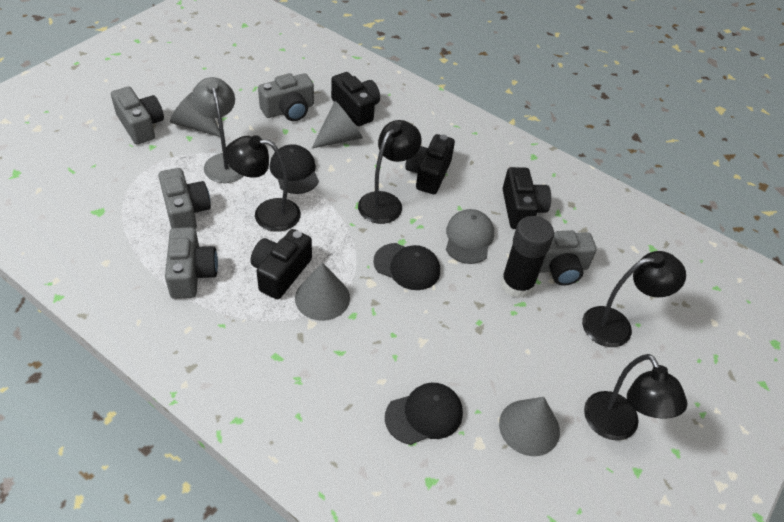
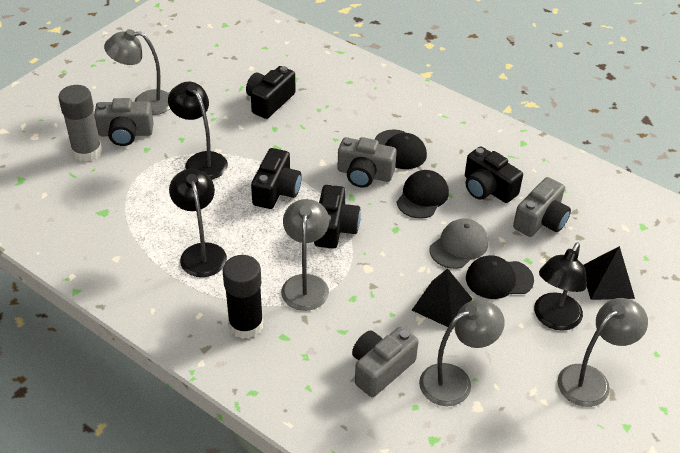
black lamp: [224,135,301,232] [358,120,422,224] [582,251,686,347] [584,354,688,440] = 4 -> [168,82,228,180] [169,169,227,277] [534,243,587,331] = 3
black pyramid: none = 0 -> [412,268,472,328] [583,246,635,300] = 2
grey camera: [111,87,164,144] [159,168,211,230] [165,227,218,299] [258,73,314,121] [539,230,597,285] = 5 -> [94,98,154,146] [338,137,397,188] [352,327,419,397] [513,177,571,237] = 4
grey cone: [170,92,220,137] [295,262,350,321] [312,101,363,148] [499,397,560,456] = 4 -> none = 0
grey glue stick: none = 0 -> [58,85,102,162] = 1
grey lamp: [191,77,243,183] = 1 -> [104,29,170,115] [281,199,329,311] [419,300,505,406] [558,298,648,407] = 4

